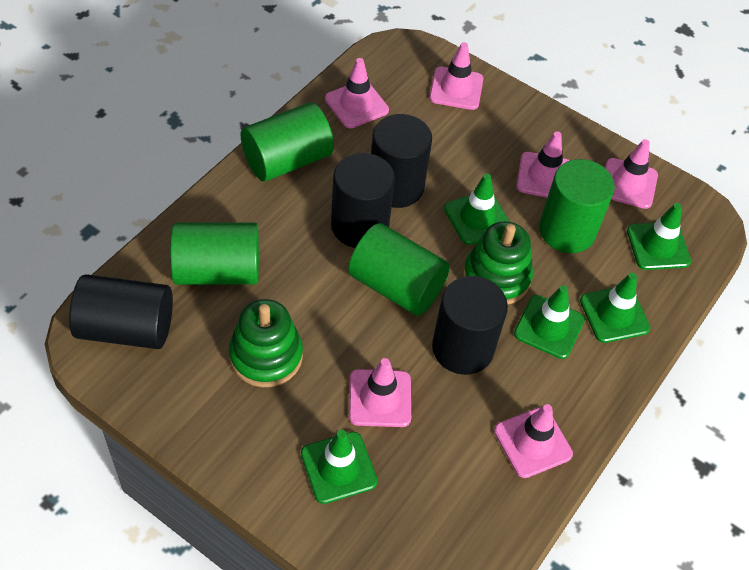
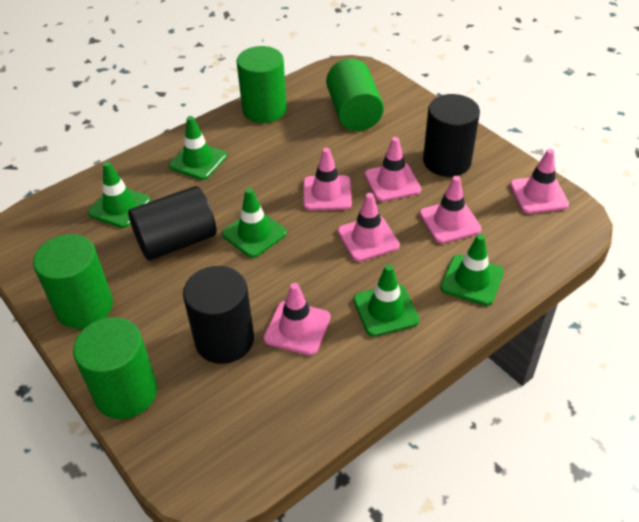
black cylinder: [69,274,173,349] [331,153,395,248] [371,114,432,208] [432,276,508,375] = 4 -> [128,186,217,261] [183,266,254,364] [423,94,480,177] = 3
green stacking toy: [229,299,303,387] [463,221,533,305] = 2 -> none = 0

